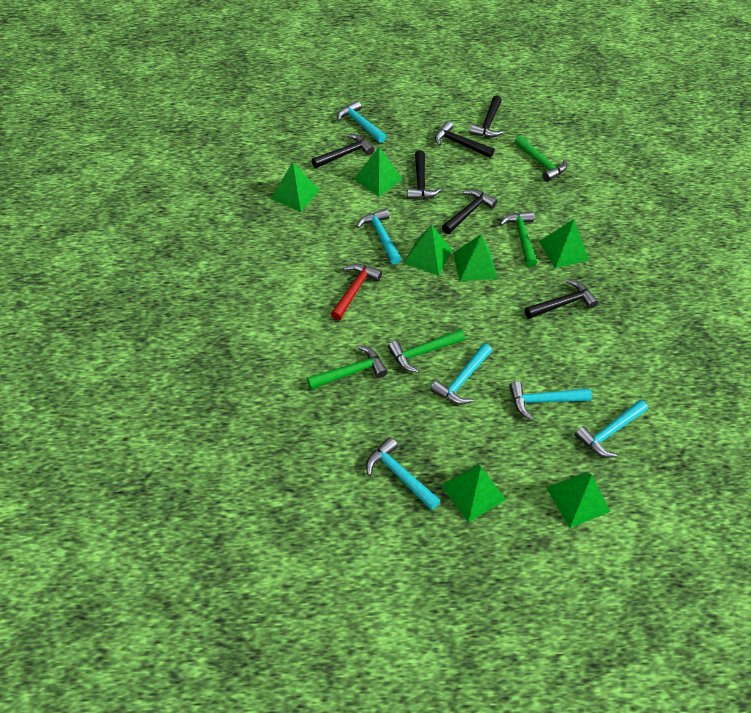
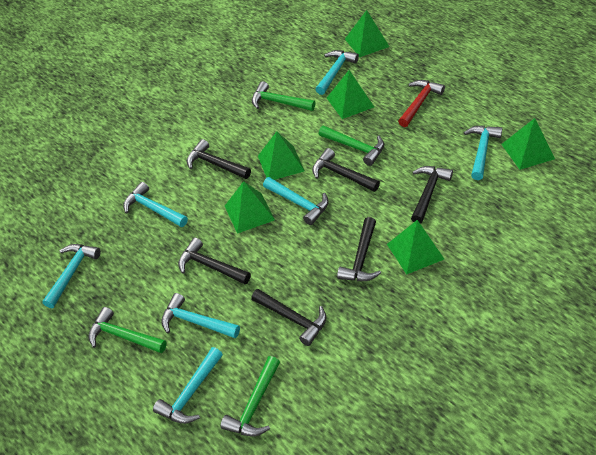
green pyramid: [271,162,320,212] [354,147,403,196] [403,225,452,276] [441,464,506,522] [453,235,497,281] [539,219,589,268] [546,472,610,528] = 7 -> [225,181,275,234] [258,131,305,180] [327,70,374,119] [345,10,390,57] [387,220,444,274] [501,118,555,170] = 6
turquoise hammer: [337,101,386,143] [356,208,401,264] [366,437,441,510] [430,343,492,405] [509,381,592,420] [575,400,648,457] = 6 -> [42,244,101,308] [123,182,188,227] [153,347,223,424] [161,293,240,338] [263,177,329,225] [315,50,359,95] [464,125,503,180] = 7

